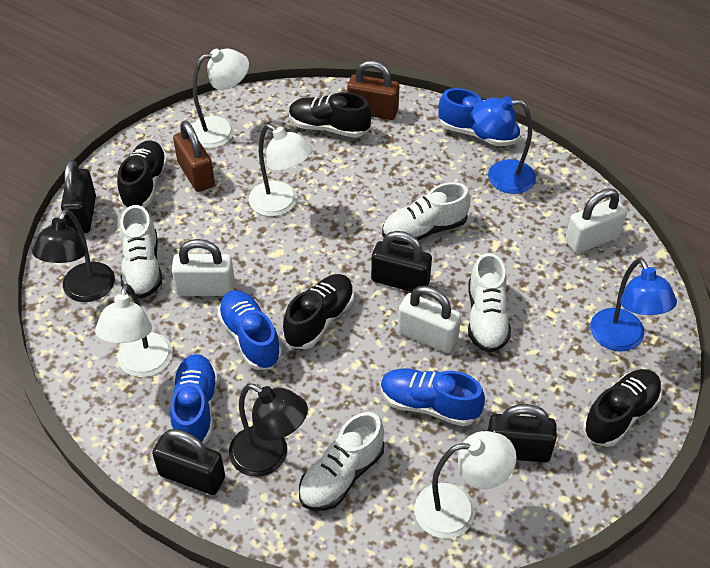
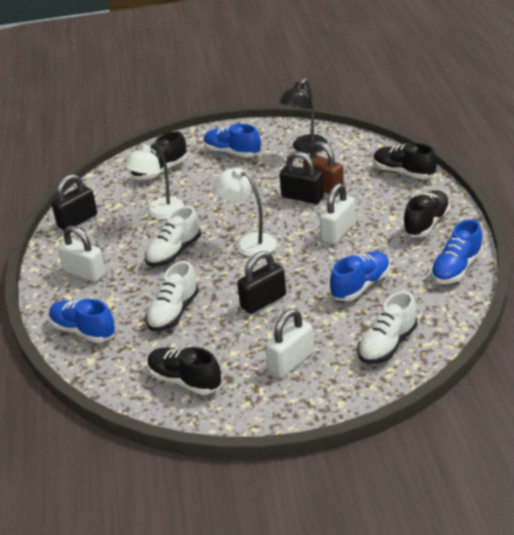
black lamp: [32,209,115,302] [229,384,308,477] = 2 -> [279,79,328,153] = 1
black padlock: [61,160,96,233] [152,429,225,495] [371,231,432,292] [488,404,557,463] = 4 -> [52,174,97,230] [237,251,286,314] [280,151,324,204] = 3
blue lamp: [472,96,536,194] [590,258,677,351] = 2 -> none = 0
brown padlock: [173,121,215,192] [347,61,399,120] = 2 -> [303,141,344,195] = 1
white lamp: [95,284,173,377] [192,49,249,148] [249,124,312,216] [414,431,517,538] = 4 -> [124,141,184,219] [214,168,277,257] = 2
white shoe: [120,205,162,299] [299,412,384,511] [382,182,471,245] [468,253,511,353] = 4 -> [145,206,201,267] [145,261,199,331] [357,291,417,364] = 3

